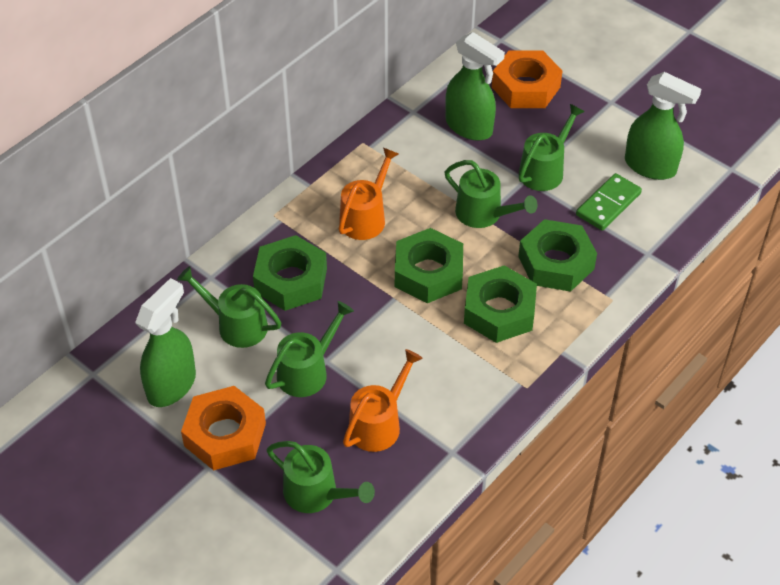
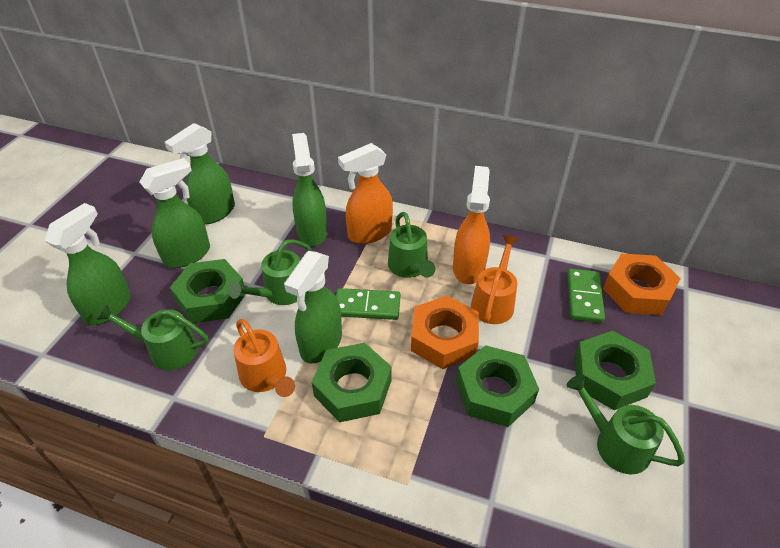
green domino: [576,173,642,231] = 1 -> [336,288,401,320] [567,269,605,323] = 2
green spray bottle: [135,278,196,407] [445,32,505,141] [625,72,702,180] = 3 -> [45,203,131,325] [140,158,210,268] [165,123,235,224] [284,251,342,363] [292,133,328,246] = 5
green watering can: [177,266,281,348] [265,301,354,397] [267,441,375,513] [444,160,537,228] [519,104,585,191] = 5 -> [96,305,208,370] [228,239,312,305] [388,212,435,278] [567,374,685,474] = 4
orange spray bottle: none = 0 -> [338,143,393,244] [453,166,490,284] = 2

